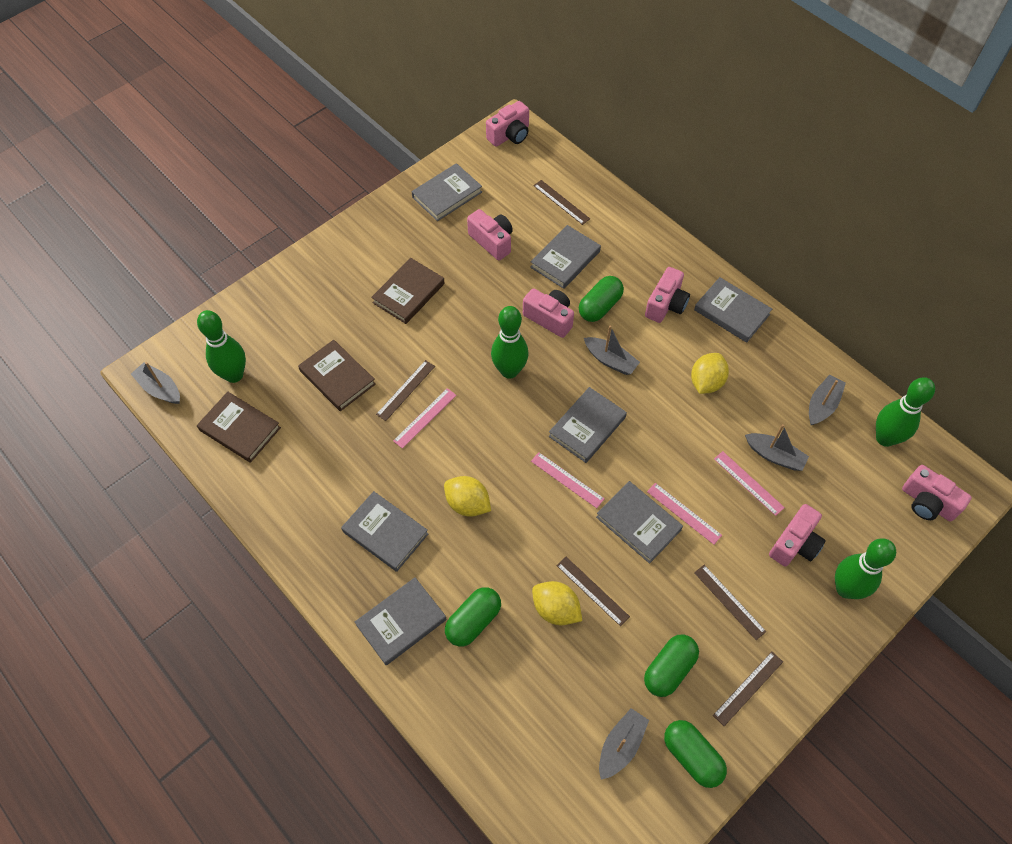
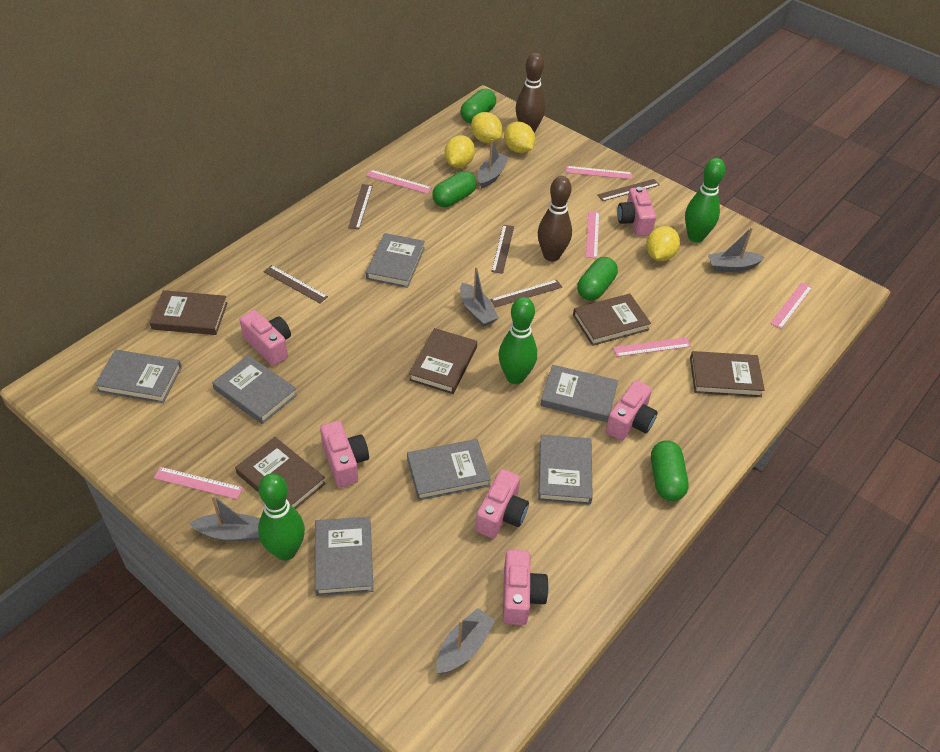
brown book: [197,392,281,463] [298,340,376,411] [371,258,445,324] = 3 -> [149,290,228,335] [235,437,326,509] [409,328,477,394] [573,294,651,346] [690,351,765,397] = 5
brown bowling pin: none = 0 -> [516,53,546,133] [538,176,572,261] = 2
green bowling pin: [197,310,246,383] [491,306,528,379] [835,538,896,599] [876,377,935,447] = 4 -> [258,473,305,561] [498,297,537,384] [685,158,725,242] = 3
pink ruler: [393,388,457,449] [531,452,605,508] [647,483,722,545] [714,451,785,516] = 4 -> [154,467,243,499] [366,170,432,194] [566,166,632,179] [586,211,599,259] [613,337,691,357] [770,282,812,329] = 6
yellow lemon: [444,476,491,517] [532,581,582,625] [691,353,729,394] = 3 -> [444,135,475,168] [471,112,503,143] [504,121,535,153] [646,226,680,261] = 4

